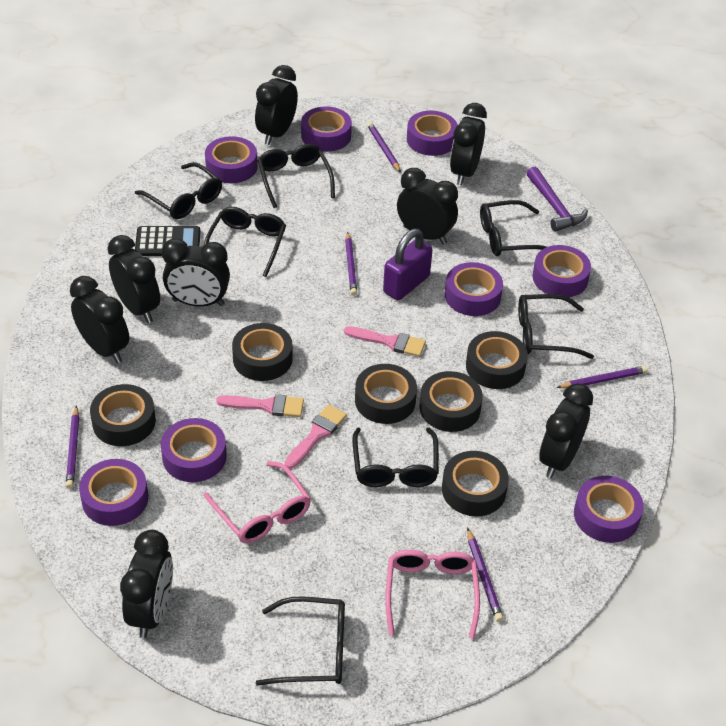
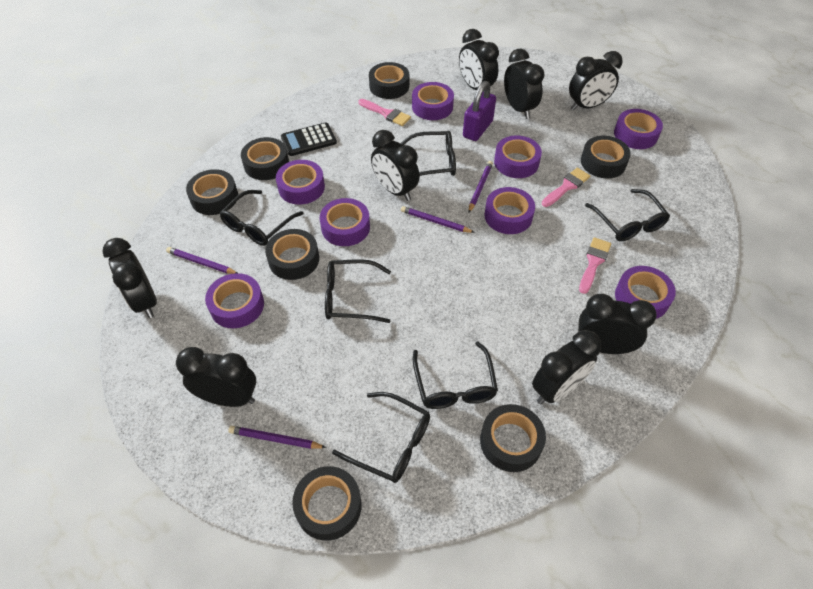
black glasses: [135,162,222,219] [204,207,286,277] [256,596,345,686] [257,144,335,208] [352,428,439,487] [480,200,547,256] [518,294,594,359] = 7 -> [220,190,304,246] [325,259,391,323] [332,392,430,483] [400,131,456,176] [413,341,498,409] [585,189,670,241] = 6
black tape: [90,384,156,446] [232,323,293,381] [355,364,417,424] [419,371,483,432] [442,451,509,516] [466,331,528,389] = 6 -> [186,169,238,215] [241,137,289,180] [265,229,319,280] [292,466,362,541] [369,62,409,99] [480,404,546,472] [581,136,631,178] = 7
pink glasses: [203,461,311,543] [385,550,480,639] = 2 -> none = 0
purple hammer: [527,167,588,232] = 1 -> none = 0
purple pencil: [66,406,79,489] [345,232,357,296] [367,122,401,173] [467,528,504,622] [556,366,648,388] = 5 -> [166,247,237,274] [228,426,327,449] [401,206,475,233] [468,161,493,213] = 4

